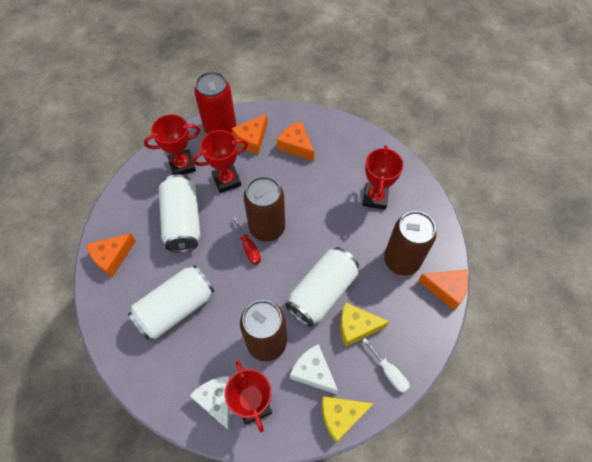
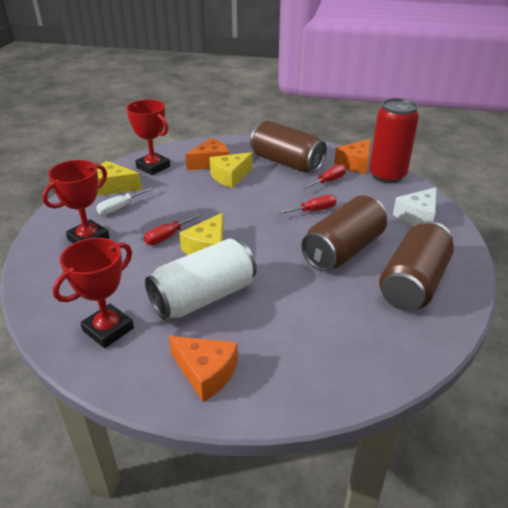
orange cheese: [87,233,136,277] [231,114,267,154] [277,121,314,161] [418,269,468,310] = 4 -> [169,336,238,402] [185,138,229,170] [334,139,370,174] = 3
red screwdriver: [232,216,261,265] = 1 -> [144,213,202,245] [276,195,337,215] [302,164,346,189] = 3
red trophy: [144,114,200,175] [193,130,248,193] [225,361,272,432] [362,145,404,210] = 4 -> [42,160,110,243] [53,238,134,348] [126,100,170,175] = 3
white can: [128,265,214,340] [159,174,200,253] [285,247,359,327] = 3 -> [145,238,257,320] = 1
white cheese: [190,376,231,431] [290,344,338,394] = 2 -> [393,187,437,226] = 1
yellow cheese: [322,396,374,442] [340,302,389,347] = 2 -> [97,161,142,196] [179,213,223,255] [209,152,253,188] = 3

